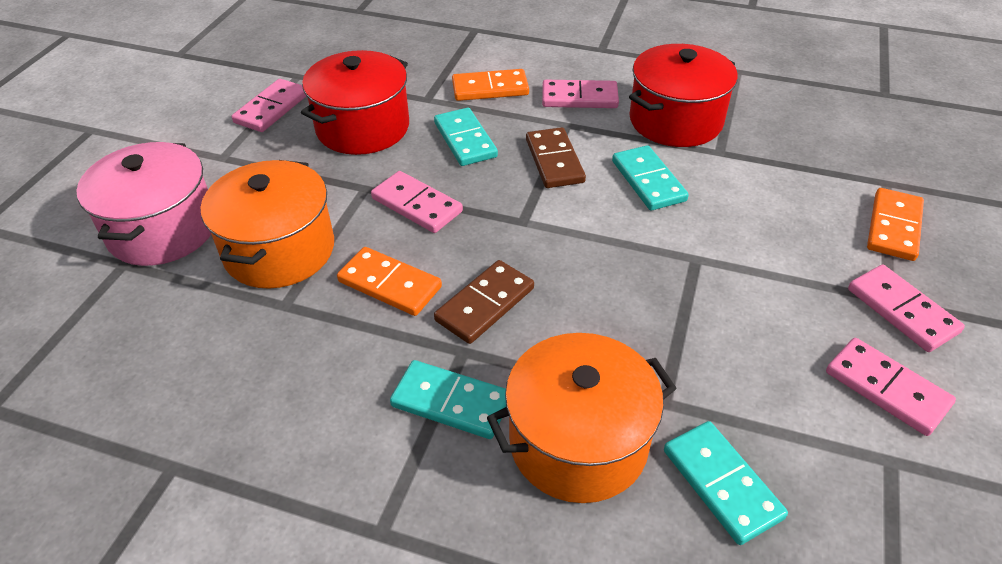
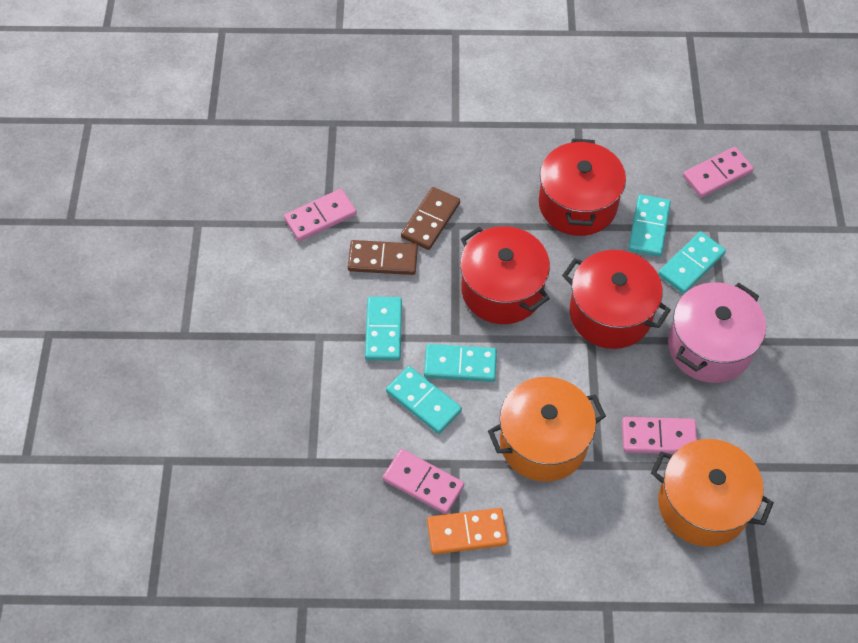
orange domino: [337,247,442,316] [452,69,529,101] [867,188,924,261] = 3 -> [427,508,508,554] = 1
pink domino: [232,79,306,132] [371,171,463,233] [542,80,619,108] [826,338,956,436] [848,265,965,352] = 5 -> [284,189,357,241] [383,449,464,514] [622,417,697,454] [683,147,754,198] = 4
red pot: [301,50,409,155] [629,44,738,147] = 2 -> [460,226,550,324] [539,138,626,236] [562,250,671,349] = 3
turquoise domino: [390,360,506,439] [434,108,498,166] [612,145,689,210] [664,421,788,545] = 4 -> [365,297,402,361] [386,366,462,434] [424,344,497,382] [628,194,671,257] [658,232,726,294] = 5

